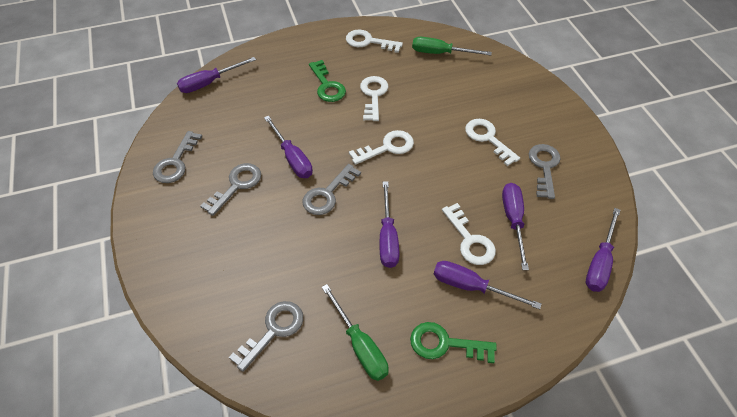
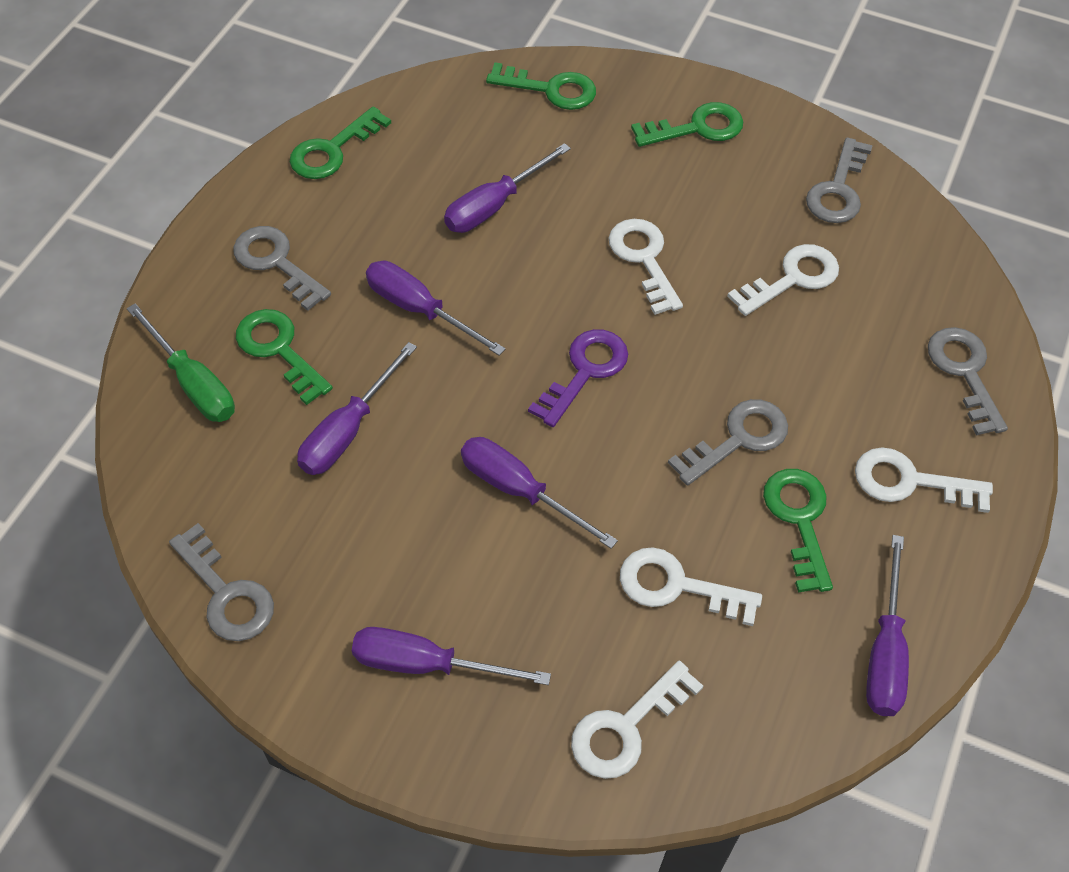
green key: [309,60,346,102] [410,322,497,363] = 2 -> [236,309,333,405] [290,106,391,179] [486,62,596,110] [631,102,743,147] [763,469,833,592] = 5
green screwdriver: [322,284,389,381] [412,37,492,55] = 2 -> [127,303,235,422] = 1
purple key: none = 0 -> [528,329,628,427] = 1

